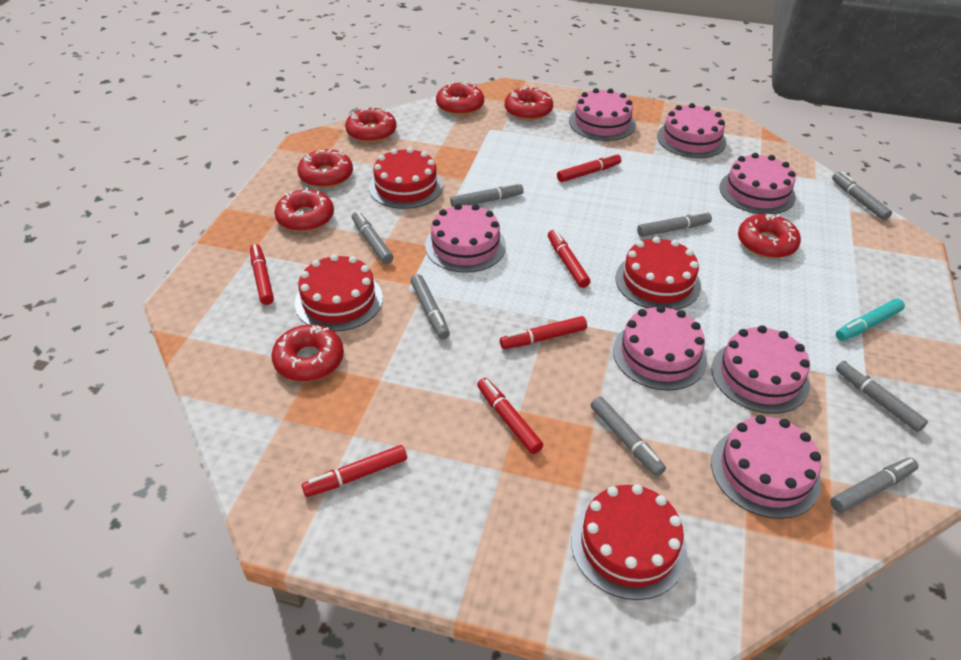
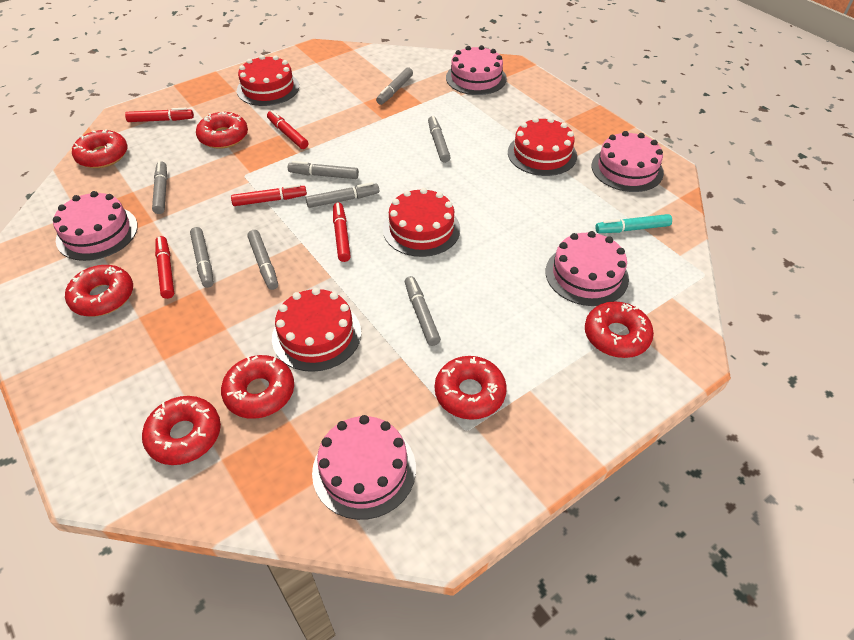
pink cake: [425,204,506,273] [569,88,636,141] [613,305,707,391] [657,103,726,158] [711,415,821,519] [712,325,810,414] [719,153,796,214] = 7 -> [53,191,138,261] [312,415,416,520] [446,45,507,95] [546,231,629,306] [592,131,664,192] = 5
red marker: [250,244,274,305] [302,445,407,497] [477,378,543,454] [500,316,587,349] [548,230,590,288] [557,153,621,182] = 6 -> [125,108,194,122] [155,236,174,299] [231,184,307,206] [267,110,308,149] [333,203,351,262] = 5

